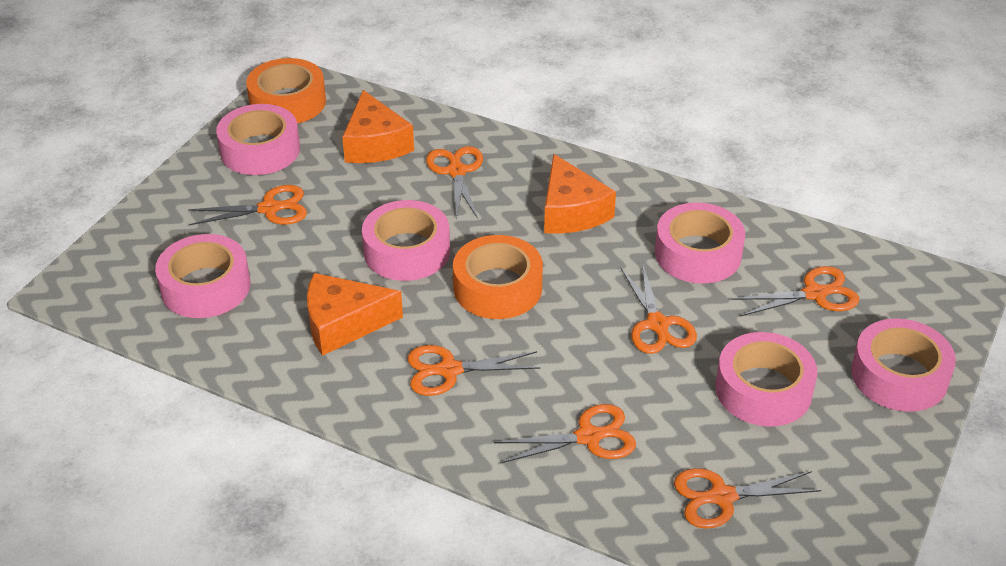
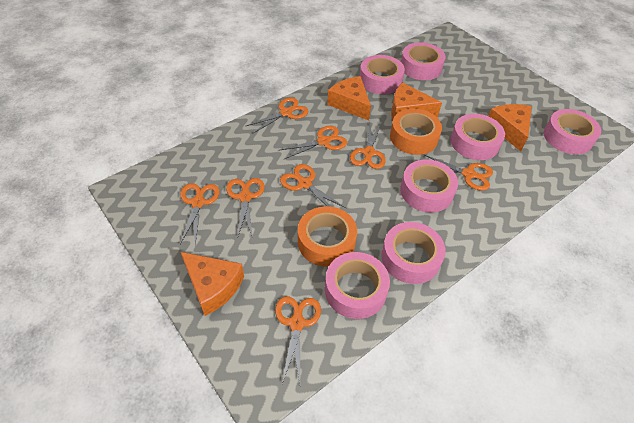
orange cheese: [307,273,403,356] [342,90,414,163] [544,154,616,234] = 3 -> [181,252,244,316] [327,76,371,120] [391,83,442,120] [489,104,532,151] = 4
orange scissors: [188,185,307,225] [407,345,541,396] [426,146,483,220] [494,404,636,464] [621,263,697,354] [674,468,821,529] [732,266,859,317] = 7 -> [180,183,220,245] [226,178,265,239] [246,97,309,134] [275,296,321,384] [278,126,347,159] [280,164,346,208] [350,121,386,169] [424,155,493,191] = 8
pink tape: [155,234,250,318] [216,104,300,175] [362,200,450,281] [655,202,745,284] [716,332,817,427] [851,318,956,412] = 6 -> [325,252,390,319] [360,55,405,94] [381,222,446,284] [400,159,458,212] [401,42,445,80] [451,114,505,160] [544,109,601,154] = 7

